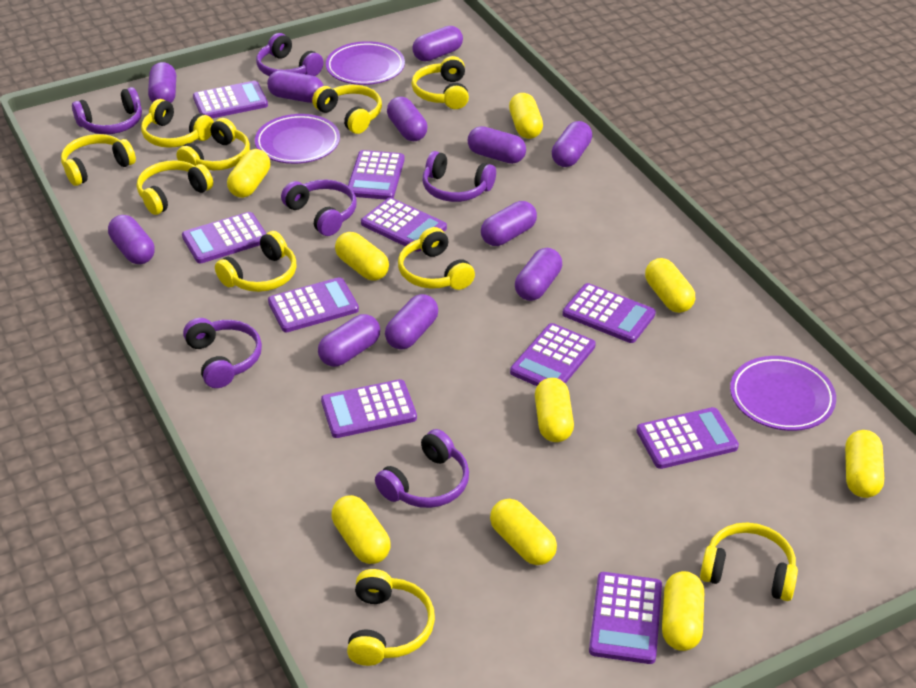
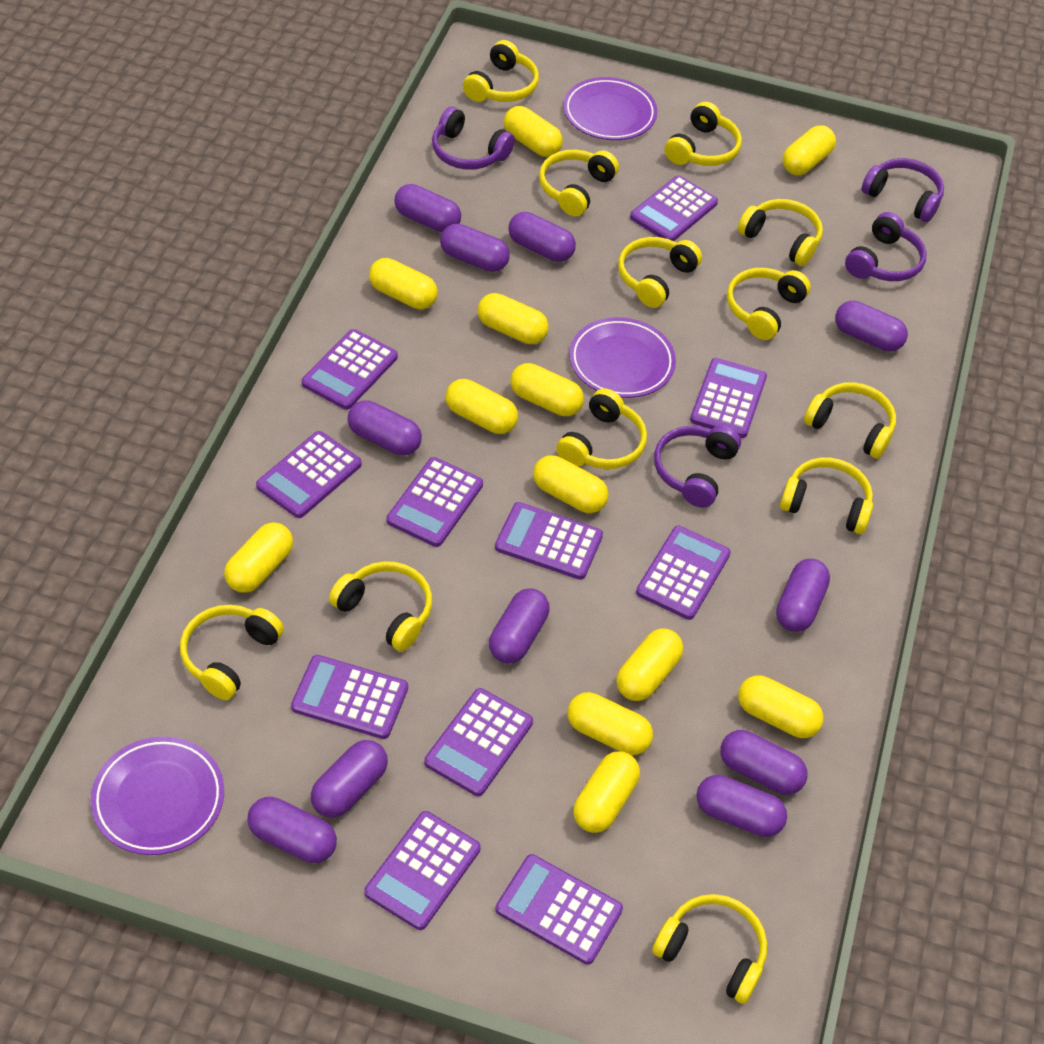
purple calculator: [182,212,267,263] [193,81,268,118] [268,277,359,332] [321,379,417,438] [347,150,405,200] [361,197,447,252] [510,323,596,386] [563,283,656,343] [589,572,662,664] [637,407,739,469] = 10 -> [256,431,362,518] [291,655,408,739] [302,329,398,410] [364,811,481,930] [386,457,483,547] [424,688,533,796] [495,502,603,580] [495,854,623,965] [630,175,718,241] [636,526,731,620] [690,358,767,438] = 11
purple headphones: [72,87,142,134] [183,318,262,388] [256,33,324,76] [281,180,356,236] [375,429,469,508] [423,151,496,202] = 6 -> [432,107,515,170] [654,425,741,508] [845,212,927,281] [862,158,944,222] = 4
yellow capsule: [227,149,270,198] [332,495,391,564] [335,232,389,280] [490,498,557,565] [509,93,543,139] [535,378,574,442] [645,258,695,313] [662,571,704,651] [845,430,884,498] = 9 -> [224,522,293,593] [369,258,438,309] [445,379,518,434] [478,293,549,344] [504,106,563,157] [510,363,584,416] [533,455,608,513] [568,692,653,755] [573,751,640,833] [616,629,683,701] [738,675,824,738] [782,125,836,175] = 12
yellow headphones: [61,134,136,186] [137,160,213,215] [141,99,214,148] [177,118,250,170] [215,231,297,292] [312,85,382,134] [347,569,435,666] [398,227,475,290] [411,56,469,109] [700,523,798,601] = 10 -> [180,605,284,700] [329,561,432,652] [463,40,539,102] [539,150,619,216] [557,388,647,469] [618,237,702,308] [652,894,767,1004] [665,102,742,166] [727,268,811,340] [738,199,823,266] [780,458,873,534] [804,382,896,459] = 12

